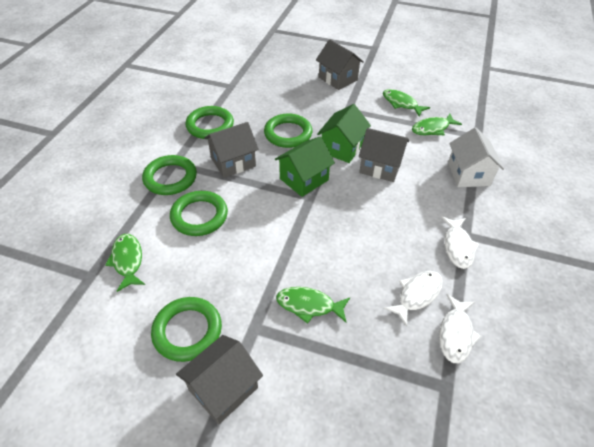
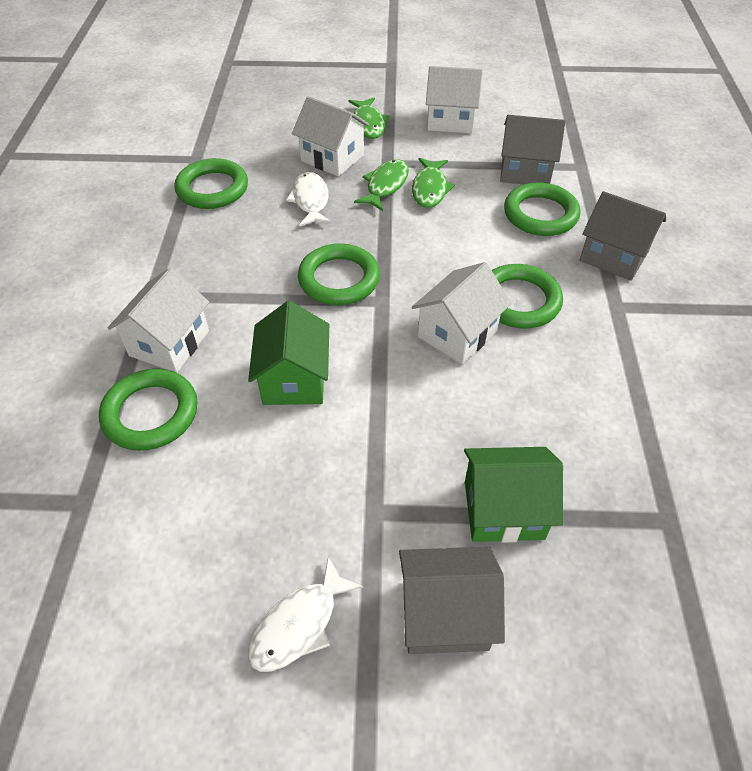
green fish: [105,234,145,292] [276,287,350,324] [383,89,430,117] [412,114,462,135] = 4 -> [348,97,390,139] [354,159,409,211] [412,158,455,208] = 3
grey house: [176,335,263,424] [204,122,259,178] [316,40,364,90] [359,128,409,182] = 4 -> [399,547,505,654] [500,115,565,184] [580,191,666,281] = 3
white fish: [384,271,443,327] [439,294,481,363] [441,216,479,269] = 3 -> [248,556,363,672] [286,172,332,227] = 2
white house: [448,127,504,187] = 1 -> [107,268,209,373] [292,96,369,177] [412,262,512,365] [426,66,483,133] = 4

